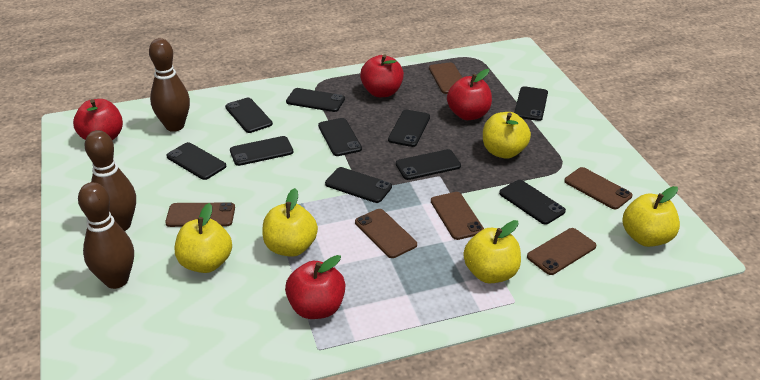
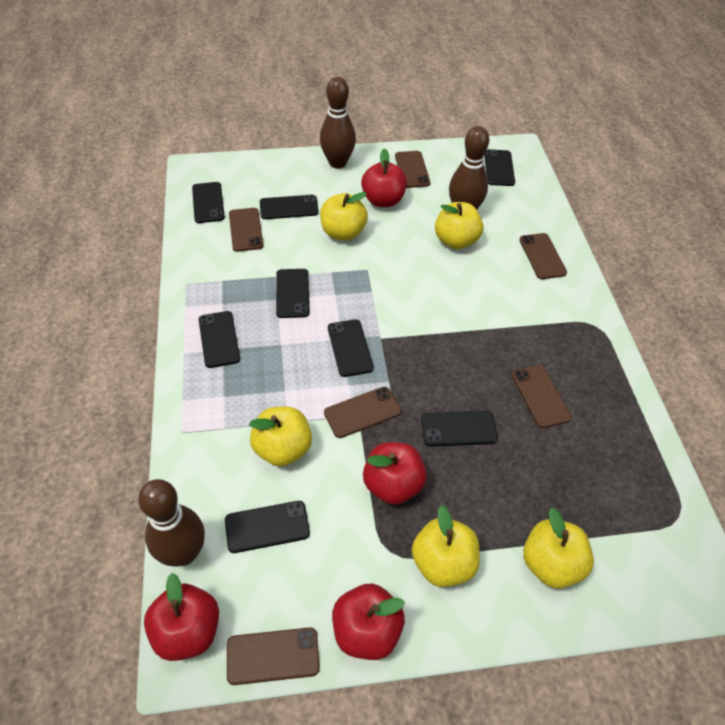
black phone: [166,142,226,180] [225,98,273,133] [230,136,293,166] [286,88,345,112] [318,118,362,156] [325,167,392,203] [388,110,430,147] [396,149,461,180] [499,180,566,225] [514,86,548,121] = 10 -> [192,182,225,223] [199,311,240,368] [225,501,310,553] [260,195,319,219] [276,269,309,318] [328,319,374,377] [421,411,498,447] [484,149,515,186] = 8

